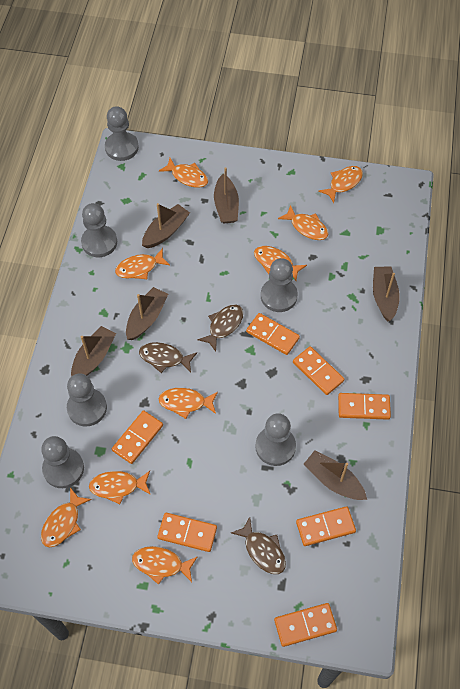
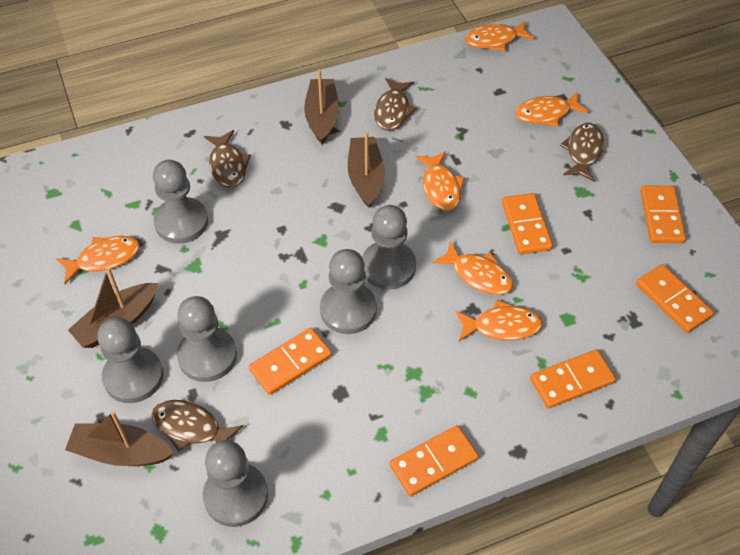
brown boat: [71,326,116,376] [126,287,168,340] [142,203,190,248] [214,167,239,223] [304,450,367,500] [373,266,400,321] = 6 -> [65,411,174,466] [68,267,158,348] [304,69,339,144] [348,132,384,208] = 4
brown fish: [139,342,197,373] [197,305,243,352] [231,517,286,574] = 3 -> [152,400,243,452] [204,130,251,188] [374,78,417,131] [560,123,604,182] = 4
orange domino: [112,410,163,464] [157,512,217,552] [246,313,300,355] [274,603,337,647] [293,346,344,395] [296,506,356,546] [338,393,391,420] = 7 -> [249,328,332,395] [390,425,479,497] [502,193,553,254] [530,349,616,409] [636,264,714,333] [640,185,686,243] = 6
orange fish: [41,487,92,547] [89,471,151,504] [115,248,170,279] [132,546,198,585] [158,388,218,419] [159,158,208,188] [254,246,307,281] [278,205,328,240] [318,166,363,203] = 9 -> [56,236,140,284] [416,151,465,211] [432,241,513,295] [455,300,543,341] [465,20,534,51] [515,92,589,127] = 6

